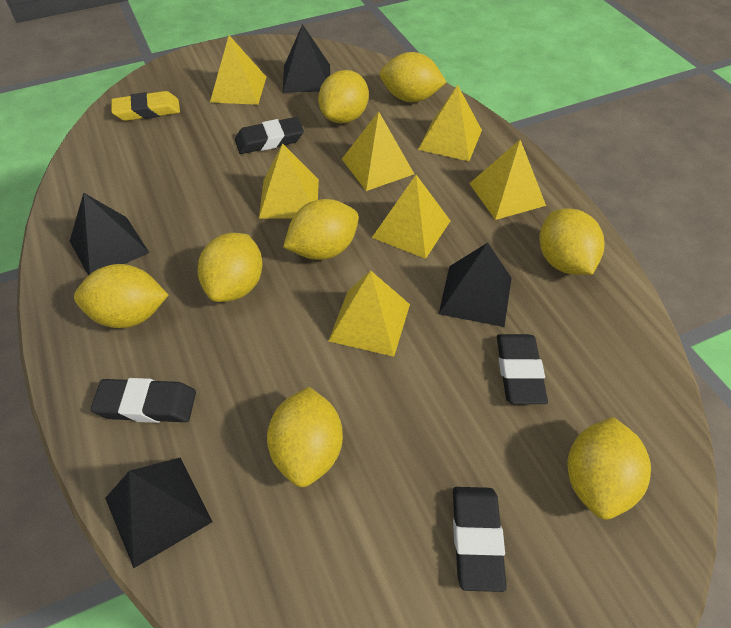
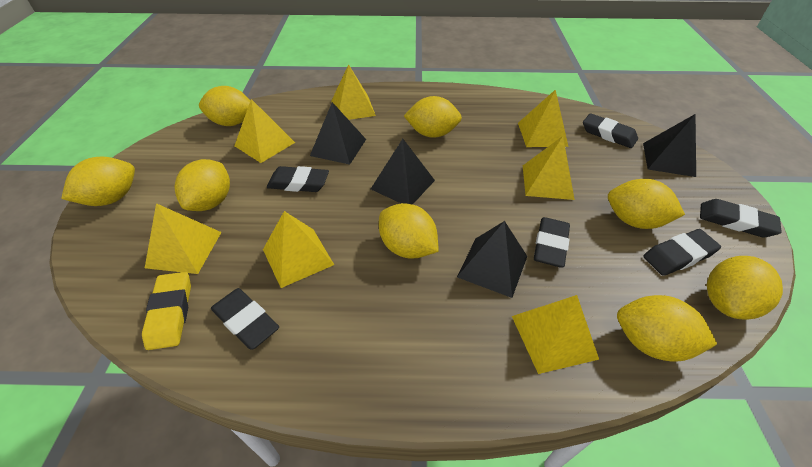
black eraser: [91,378,196,423] [235,117,304,154] [453,487,507,592] [497,334,548,404] = 4 -> [211,288,279,350] [267,166,329,192] [534,217,570,267] [583,113,638,148] [643,229,721,276] [700,199,782,237] = 6

